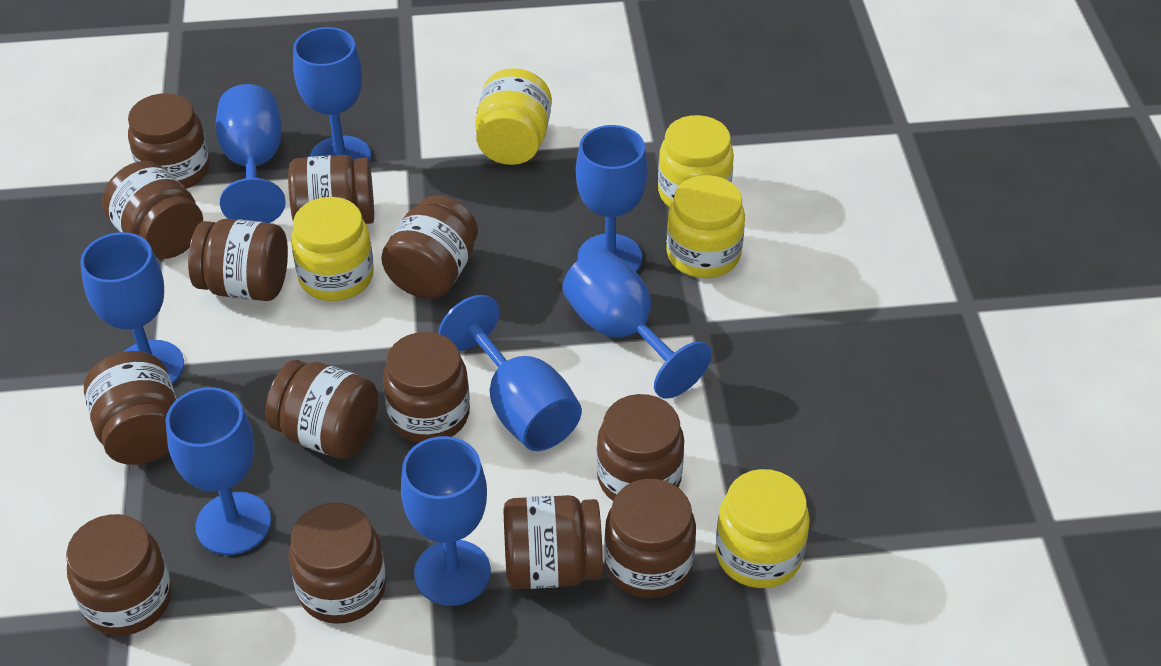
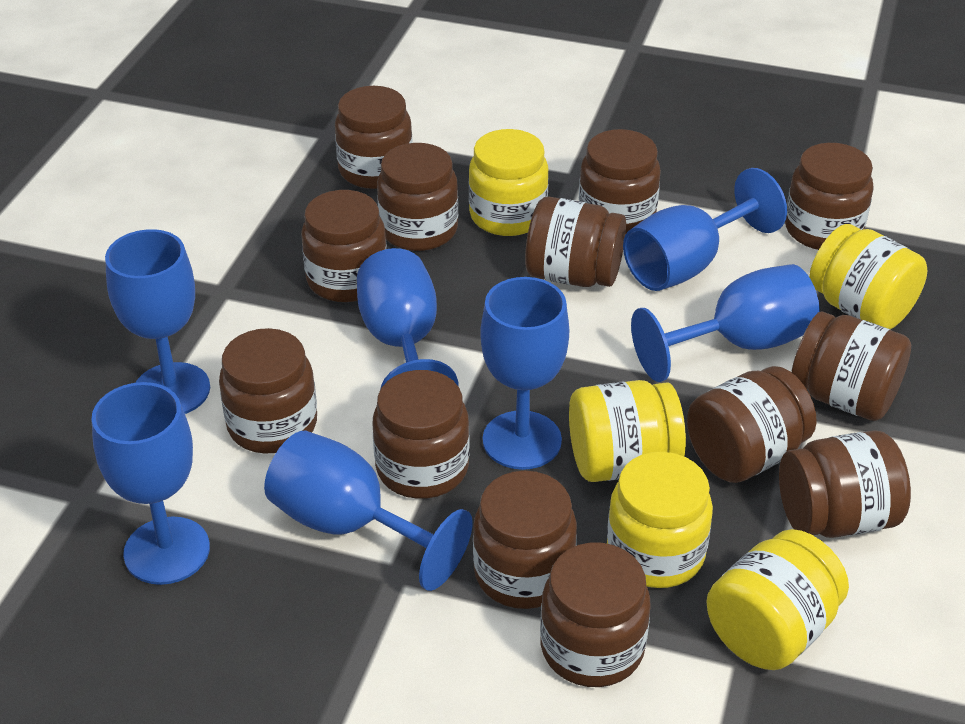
blue goblet: [80,232,184,384] [165,387,271,555] [216,84,286,223] [293,27,371,162] [401,436,491,606] [438,295,582,451] [562,249,712,399] [576,125,648,272] = 8 -> [91,382,210,585] [105,229,210,414] [264,431,473,591] [357,248,458,390] [480,277,569,470] [623,168,787,291] [631,264,820,382] = 7

